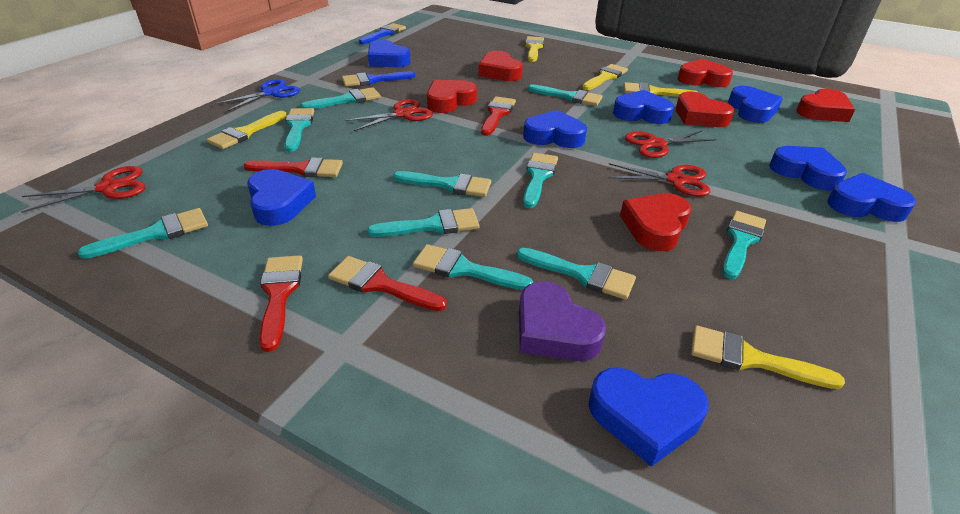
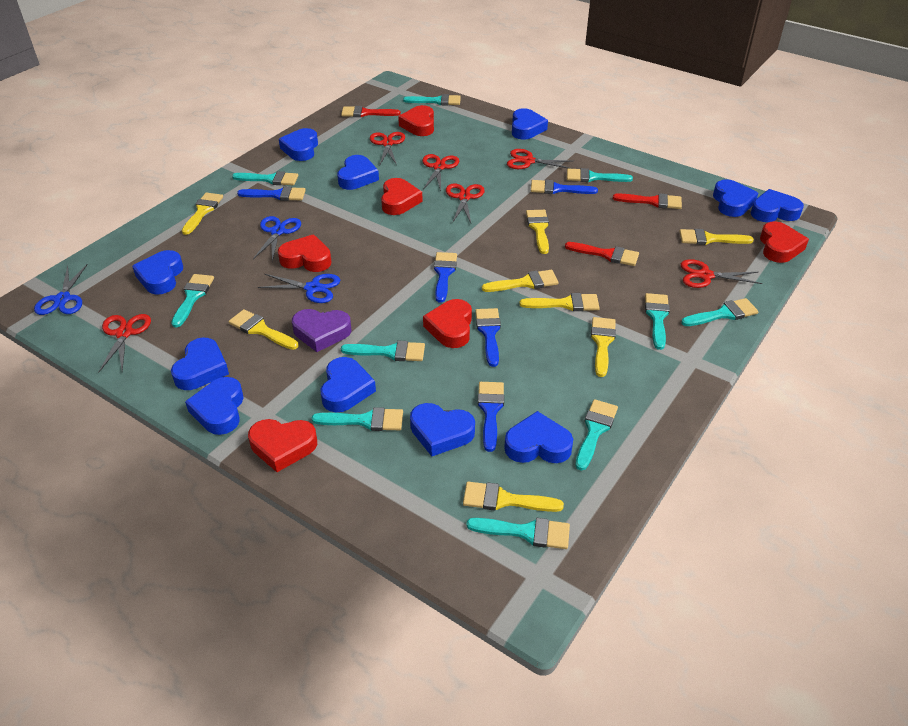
blue brush: [342,71,415,87] [359,23,406,44] = 2 -> [237,186,306,201] [434,252,457,303] [475,308,501,367] [478,382,504,452] [531,180,598,194] = 5
blue heart: [247,169,316,226] [368,40,411,67] [523,110,587,148] [588,368,709,467] [613,90,674,124] [728,86,783,123] [769,146,847,191] [827,173,916,222] = 8 -> [132,250,183,295] [171,338,229,390] [185,377,244,435] [279,128,318,161] [321,357,376,412] [337,155,379,190] [410,403,475,456] [504,411,573,463] [512,108,548,140] [713,179,758,217] [751,189,804,222] = 11
blue scissors: [214,79,300,112] = 1 -> [34,264,88,315] [253,216,301,262] [258,274,340,303] = 3
red brush: [244,157,343,177] [259,255,303,352] [328,256,447,311] [481,96,516,136] = 4 -> [341,106,401,117] [565,242,639,266] [613,193,682,209] = 3
red scissors: [21,166,145,213] [344,99,433,131] [608,163,710,197] [625,131,716,158] = 4 -> [98,314,151,373] [370,132,405,165] [422,154,459,191] [446,184,485,223] [507,149,572,169] [681,259,762,288] = 6
yellow brush: [206,111,287,149] [525,36,544,62] [582,64,628,90] [624,82,699,97] [691,325,845,389] = 5 -> [182,193,223,235] [228,309,298,350] [463,482,564,512] [482,270,559,292] [519,293,600,311] [526,210,549,254] [591,317,616,377] [679,229,754,245] = 8

